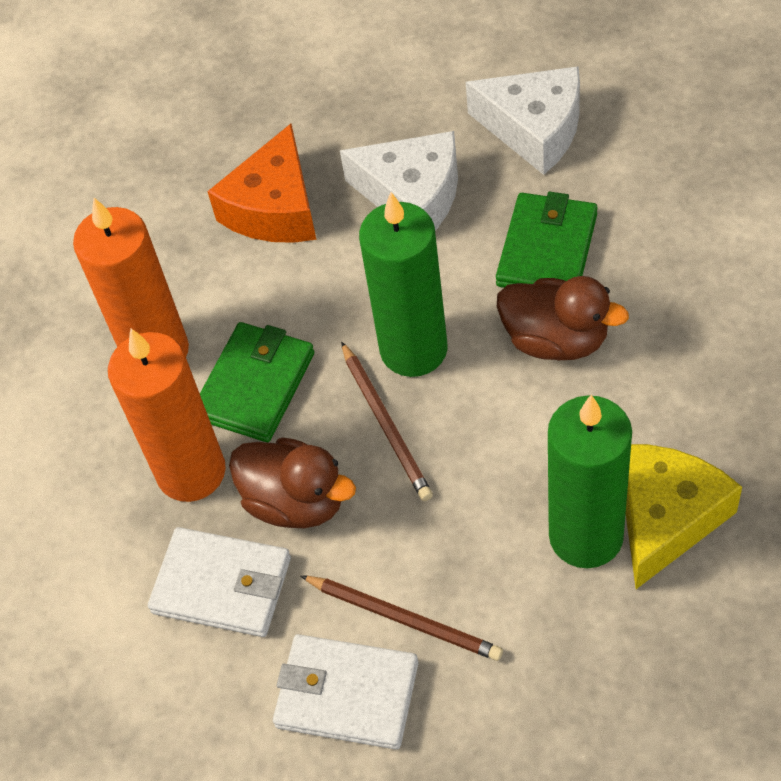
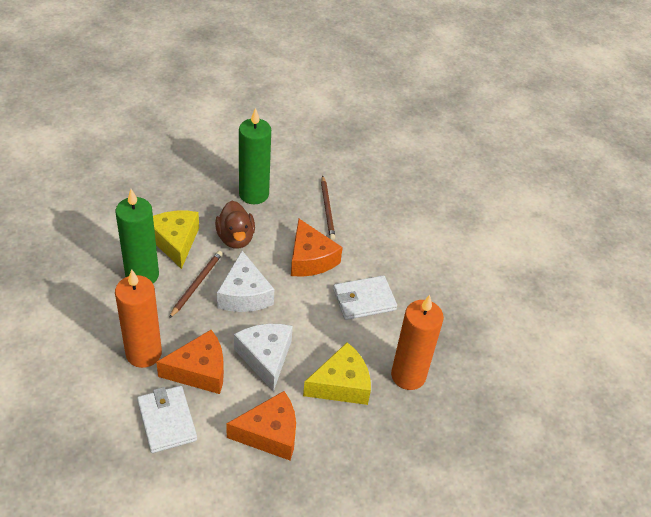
brown duck: [229,437,356,528] [497,276,629,360] = 2 -> [215,201,255,249] = 1
green wallet: [200,322,314,442] [496,192,598,288] = 2 -> none = 0
orange cheese: [207,124,317,243] = 1 -> [156,330,224,394] [226,391,296,460] [291,219,343,277] = 3
yellow cheese: [626,444,742,589] = 1 -> [153,211,199,269] [303,342,371,405] = 2

